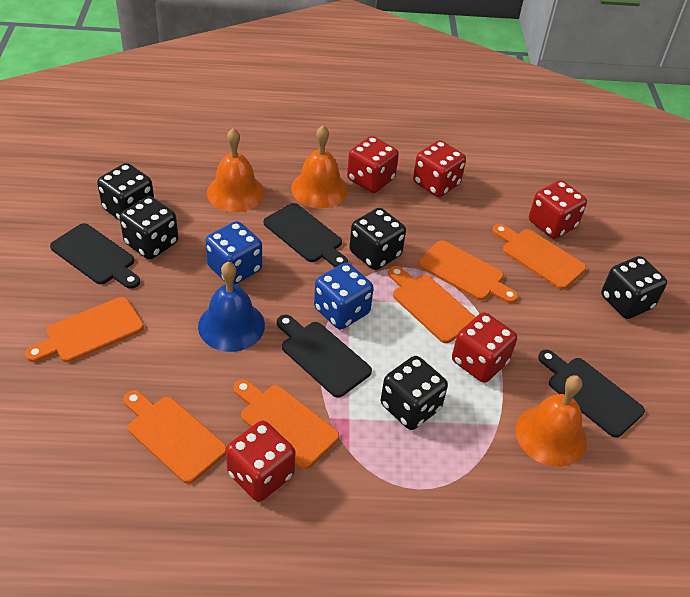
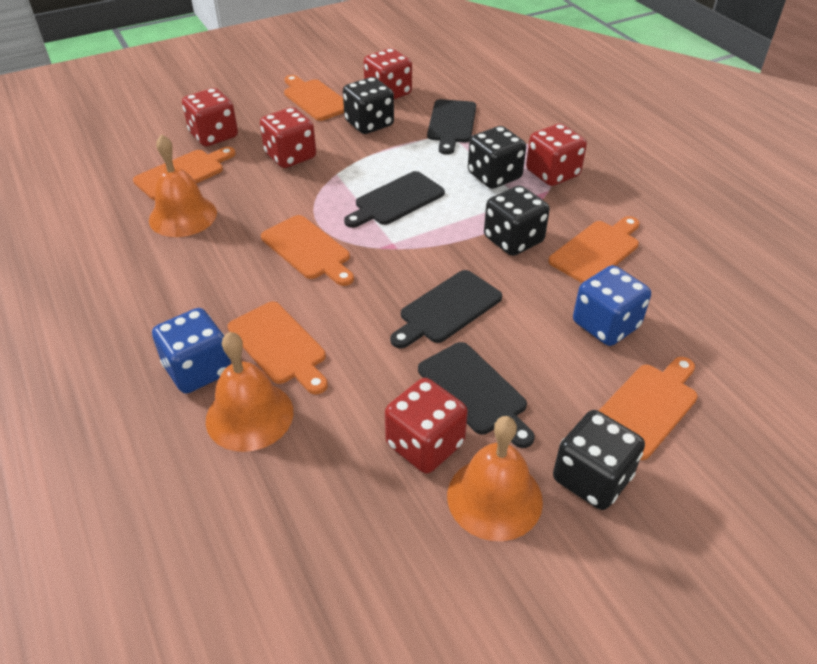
black dice: [97,163,154,221] [119,196,178,260] [349,208,406,270] [381,356,448,430] [601,256,667,319] = 5 -> [343,77,394,134] [468,126,526,189] [484,185,550,256] [553,410,645,510] = 4
blue bell: [198,262,265,352] = 1 -> none = 0

